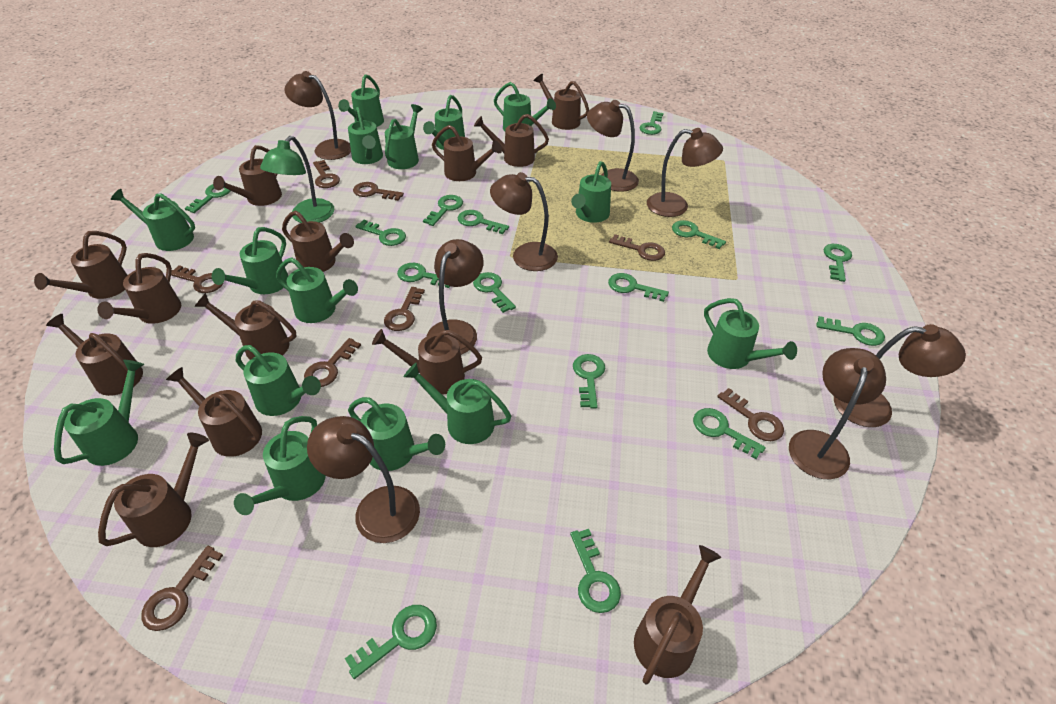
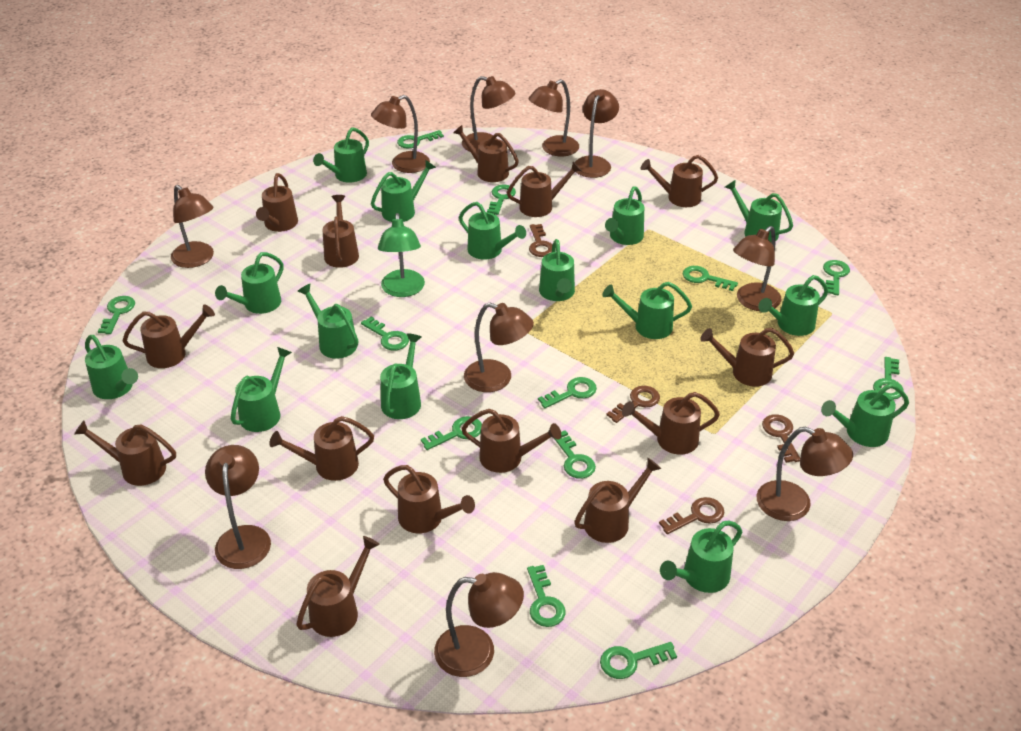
brown key: [141,546,223,631] [171,265,224,293] [304,338,361,387] [313,160,340,188] [353,182,404,201] [384,287,425,331] [609,234,665,261] [717,388,784,441] = 8 -> [529,224,553,257] [606,386,660,423] [659,497,724,534] [762,414,800,463] = 4
brown lamp: [284,71,351,160] [307,416,420,543] [426,239,484,355] [490,172,558,271] [587,100,639,192] [647,128,723,217] [789,348,886,479] [834,324,966,427] = 8 -> [171,185,214,268] [205,445,271,569] [371,95,430,173] [434,572,524,677] [462,76,515,152] [464,303,534,392] [528,79,579,156] [575,89,619,178] [733,226,781,311] [756,427,853,521] = 10
brown watering can: [34,231,127,299] [46,314,143,396] [97,253,181,324] [98,433,209,547] [166,367,262,457] [195,293,297,360] [213,145,282,206] [282,211,354,272] [372,329,482,395] [432,125,502,181] [474,114,549,167] [534,74,589,130] [634,545,721,684] = 13 -> [74,421,176,486] [122,305,215,368] [256,173,298,232] [269,416,374,481] [297,536,380,637] [322,195,359,268] [383,465,475,533] [453,125,519,182] [461,409,561,473] [507,161,582,217] [574,458,661,543] [622,392,720,455] [641,155,718,207] [701,328,794,386] = 14
green key: [185,184,231,213] [345,605,437,679] [356,220,406,246] [397,263,450,288] [423,195,463,226] [458,210,509,234] [473,272,516,313] [570,529,621,613] [573,354,605,409] [608,273,669,302] [640,111,664,135] [672,220,726,249] [693,408,766,459] [817,316,885,346] [824,244,852,282] = 15 -> [98,296,135,334] [361,317,409,351] [397,130,444,149] [421,416,482,450] [487,185,516,215] [527,565,565,627] [538,377,597,408] [554,430,596,479] [600,642,677,679] [683,266,738,291] [823,260,850,295] [873,357,904,400] = 12

